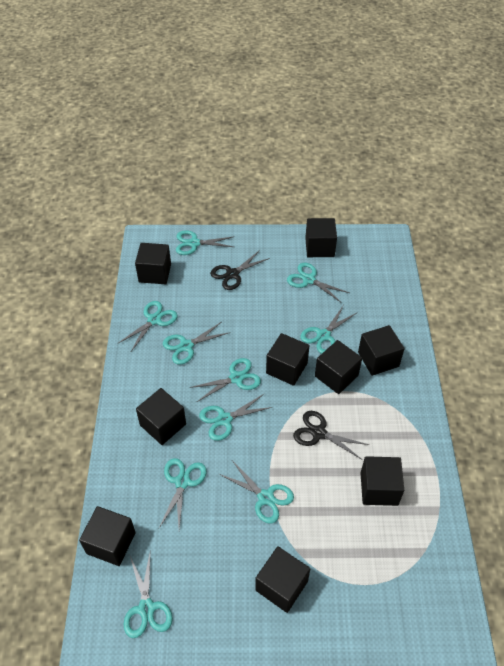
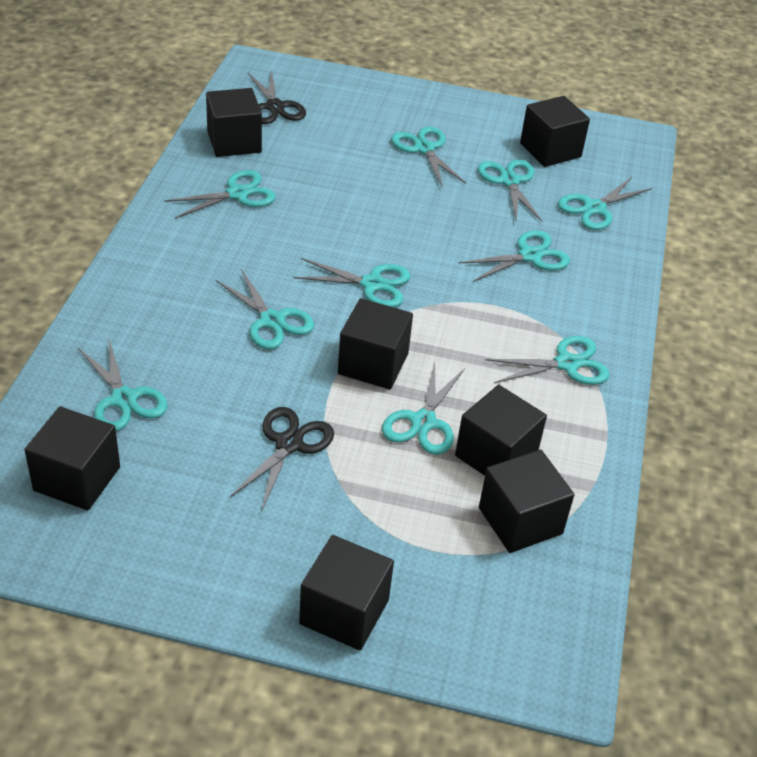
black cube: [79,506,136,566] [135,243,171,284] [136,388,186,445] [255,546,310,613] [266,333,310,386] [305,218,337,257] [315,340,362,394] [358,325,405,376] [361,456,404,506] = 9 -> [24,406,120,510] [206,88,262,157] [299,535,394,650] [338,298,413,389] [455,385,547,476] [479,449,574,553] [520,96,590,167] = 7

